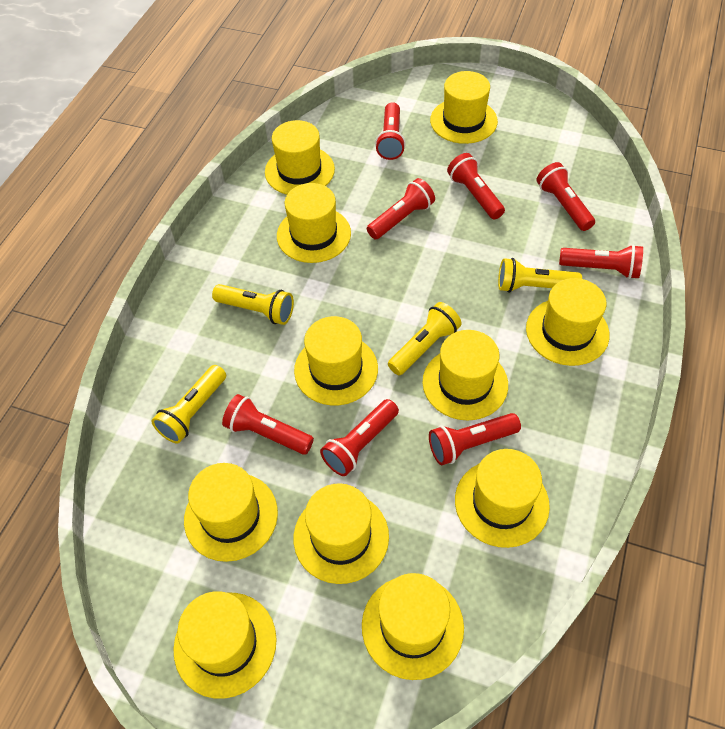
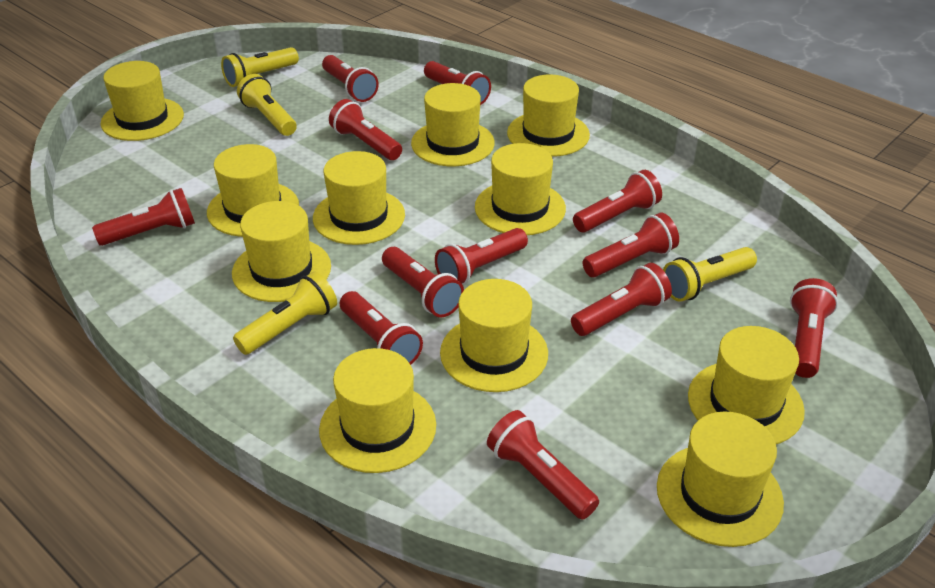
red flashlight: [222,394,314,455] [320,399,399,476] [367,178,435,239] [375,102,406,160] [429,413,521,465] [447,153,505,219] [536,162,595,231] [559,244,643,279] = 8 -> [92,188,195,246] [322,55,379,102] [329,99,402,160] [340,291,423,365] [382,247,464,318] [424,61,491,105] [435,228,528,285] [487,410,599,520] [571,263,672,336] [573,170,662,232] [583,213,679,277] [790,278,838,378] = 12

